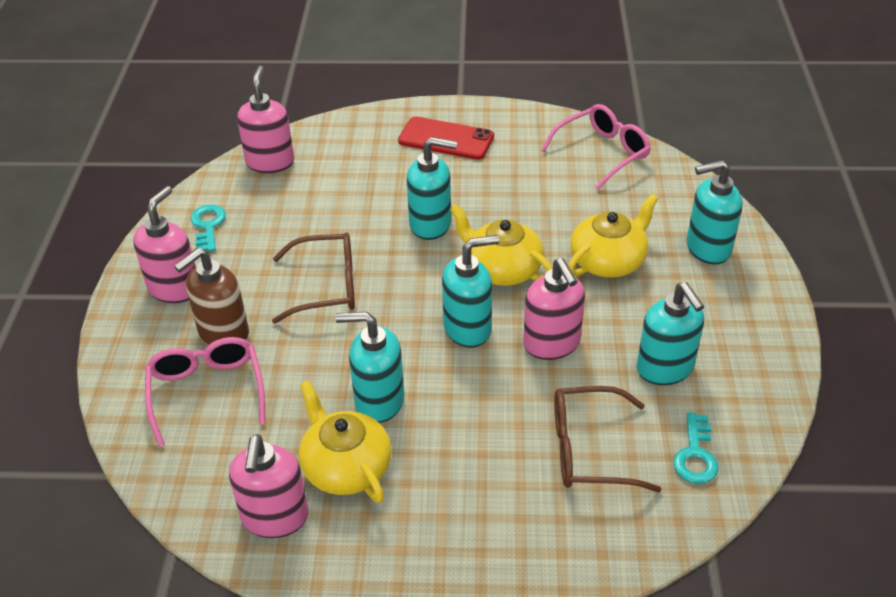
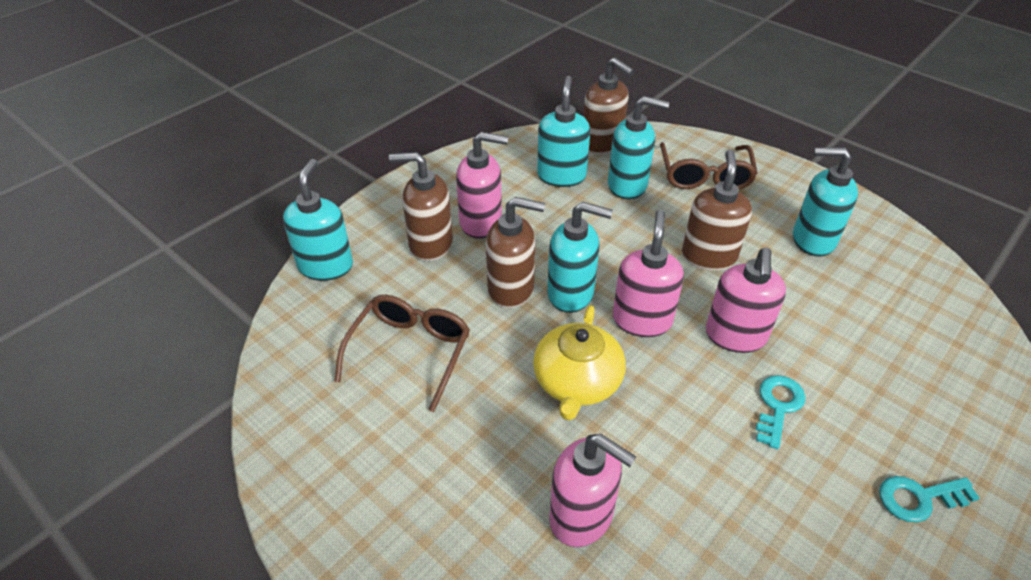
brown soap dispenser: [174,248,249,345] = 1 -> [389,152,453,261] [486,197,545,308] [583,57,634,155] [682,150,752,271] = 4
pink glasses: [145,337,266,447] [541,104,651,190] = 2 -> none = 0
red phone: [398,116,494,160] = 1 -> none = 0
yellow teapot: [299,381,391,503] [450,204,553,286] [568,194,658,278] = 3 -> [533,305,626,421] = 1

